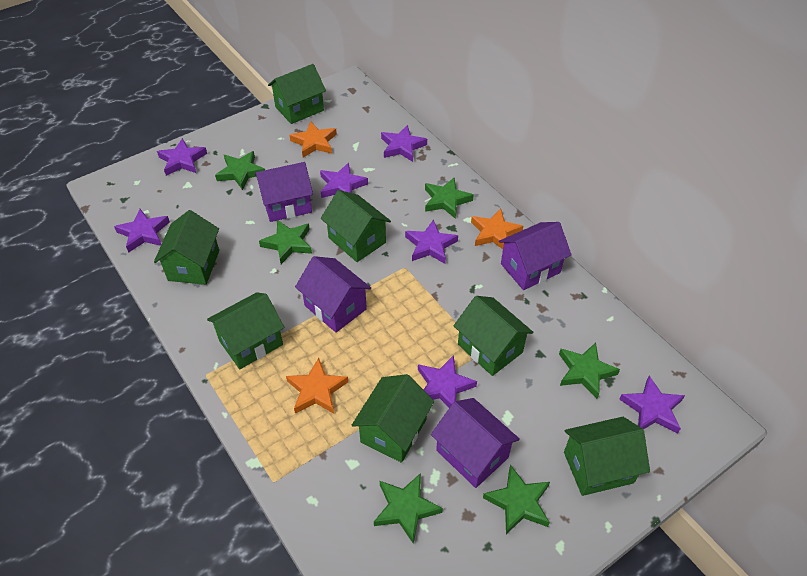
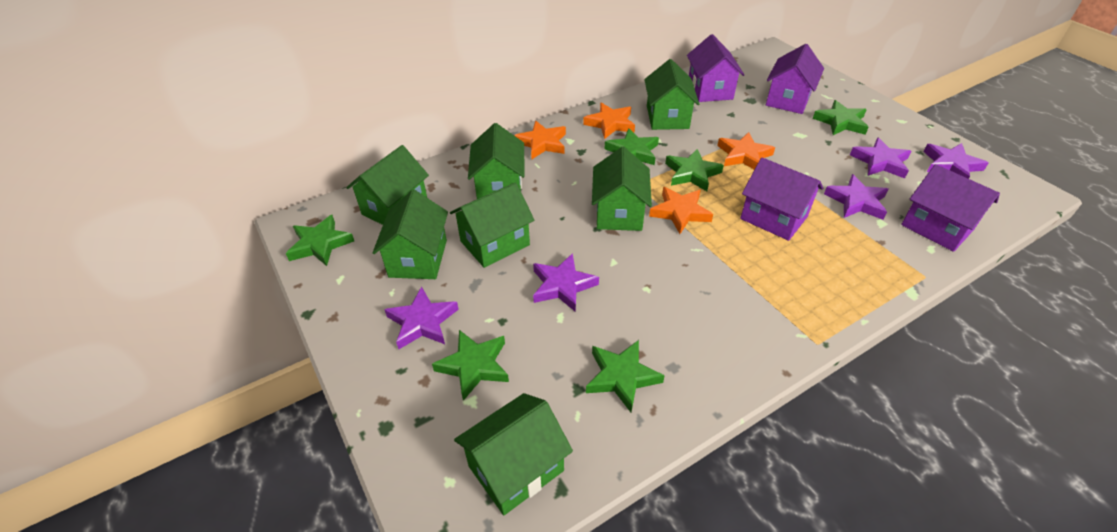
orange star: [286,358,348,414] [289,121,337,158] [471,208,523,249] = 3 -> [514,121,566,159] [583,102,635,139] [649,187,713,234] [717,132,775,170] = 4
purple star: [114,209,170,253] [157,138,207,176] [320,163,368,198] [381,125,427,162] [405,219,458,264] [418,355,477,408] [619,376,685,434] = 7 -> [384,286,459,349] [533,253,599,312] [824,174,889,220] [850,137,911,178] [923,143,988,179] = 5

